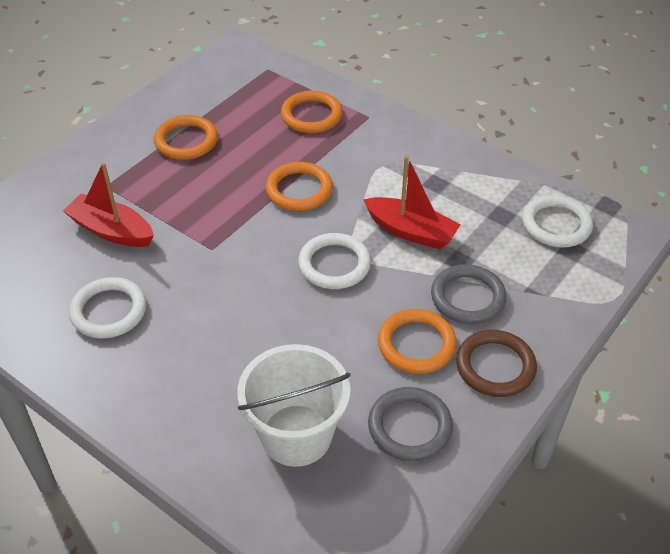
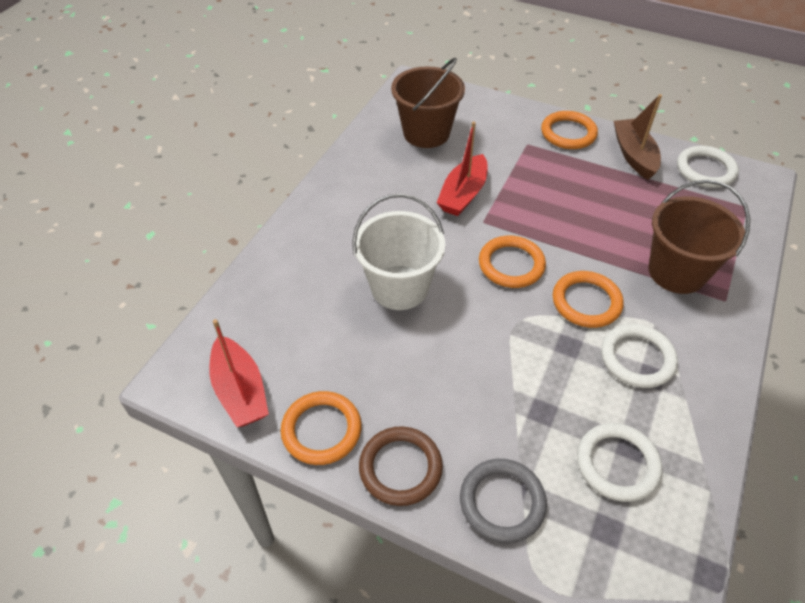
brown boat: none = 0 -> [614,94,662,180] = 1
brown bucket: none = 0 -> [391,58,465,148] [649,180,750,294] = 2
grey ring: [368,387,453,461] [431,264,507,324] = 2 -> [460,459,547,543] = 1

